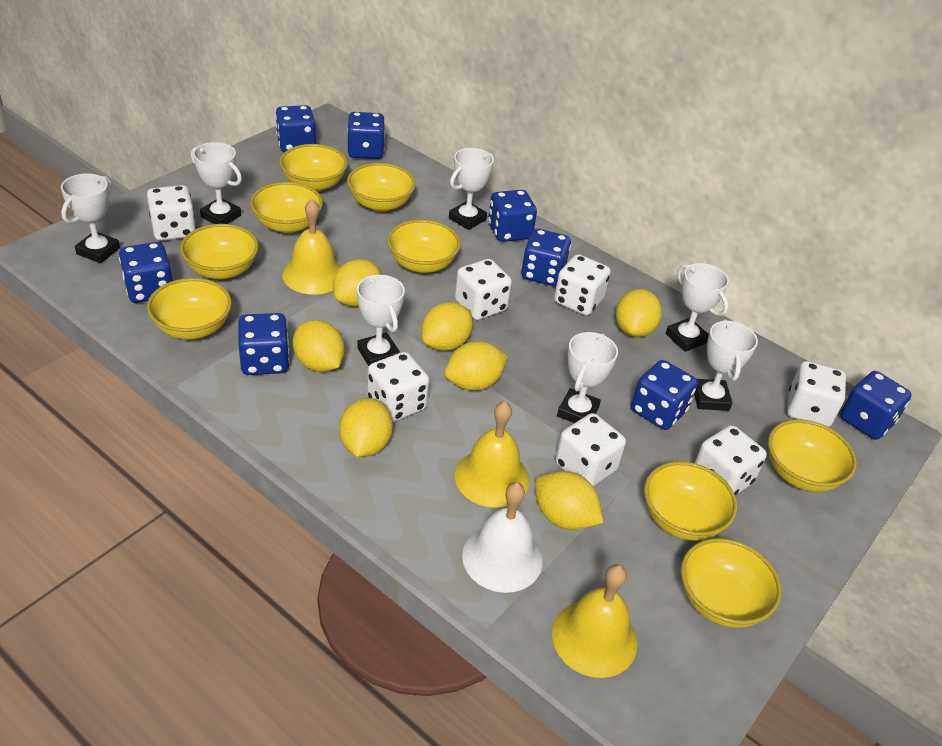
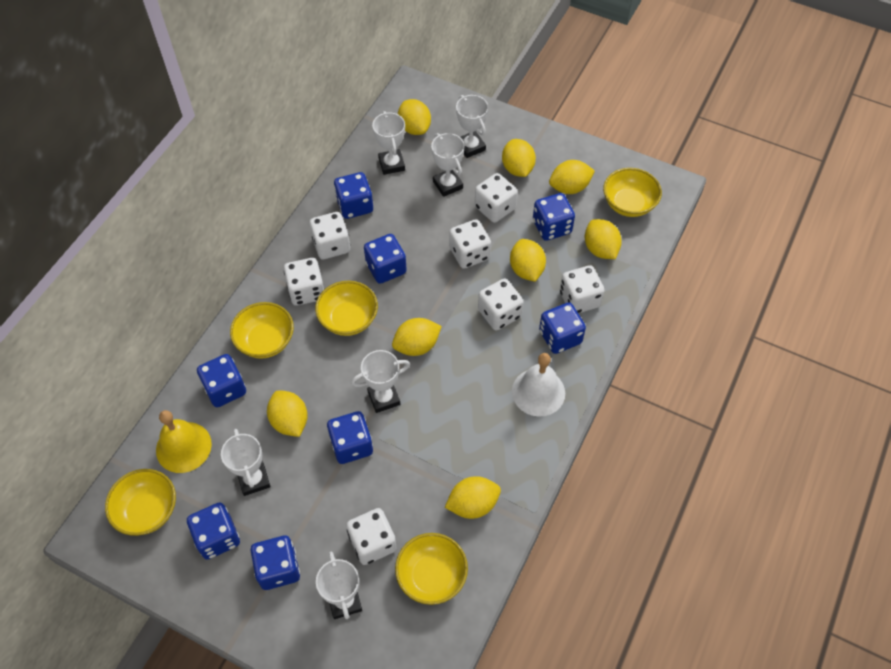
white trophy: [61,173,120,263] [191,142,242,224] [357,275,405,366] [449,148,494,230] [557,332,618,423] [666,263,729,352] [694,319,758,411] = 7 -> [221,429,270,496] [316,551,362,619] [351,350,410,413] [372,111,405,175] [431,133,465,197] [456,95,488,158] = 6
yellow bell: [282,199,341,295] [455,401,529,508] [552,565,637,678] = 3 -> [156,410,212,473] = 1
yellow bowl: [147,278,232,339] [180,224,259,279] [250,182,323,233] [279,144,348,192] [347,163,416,212] [387,220,461,273] [644,461,737,541] [681,538,782,628] [768,419,857,492] = 9 -> [105,469,176,536] [230,302,294,359] [315,281,378,336] [395,533,468,605] [603,168,662,217] = 5
yellow lemon: [293,320,345,372] [333,259,381,307] [339,398,393,457] [421,302,473,351] [444,341,508,391] [535,471,603,530] [616,289,662,337] = 7 -> [267,390,308,437] [392,318,442,356] [398,99,431,135] [445,476,501,519] [502,139,536,177] [510,239,546,282] [549,160,595,194] [585,219,622,259] = 8

